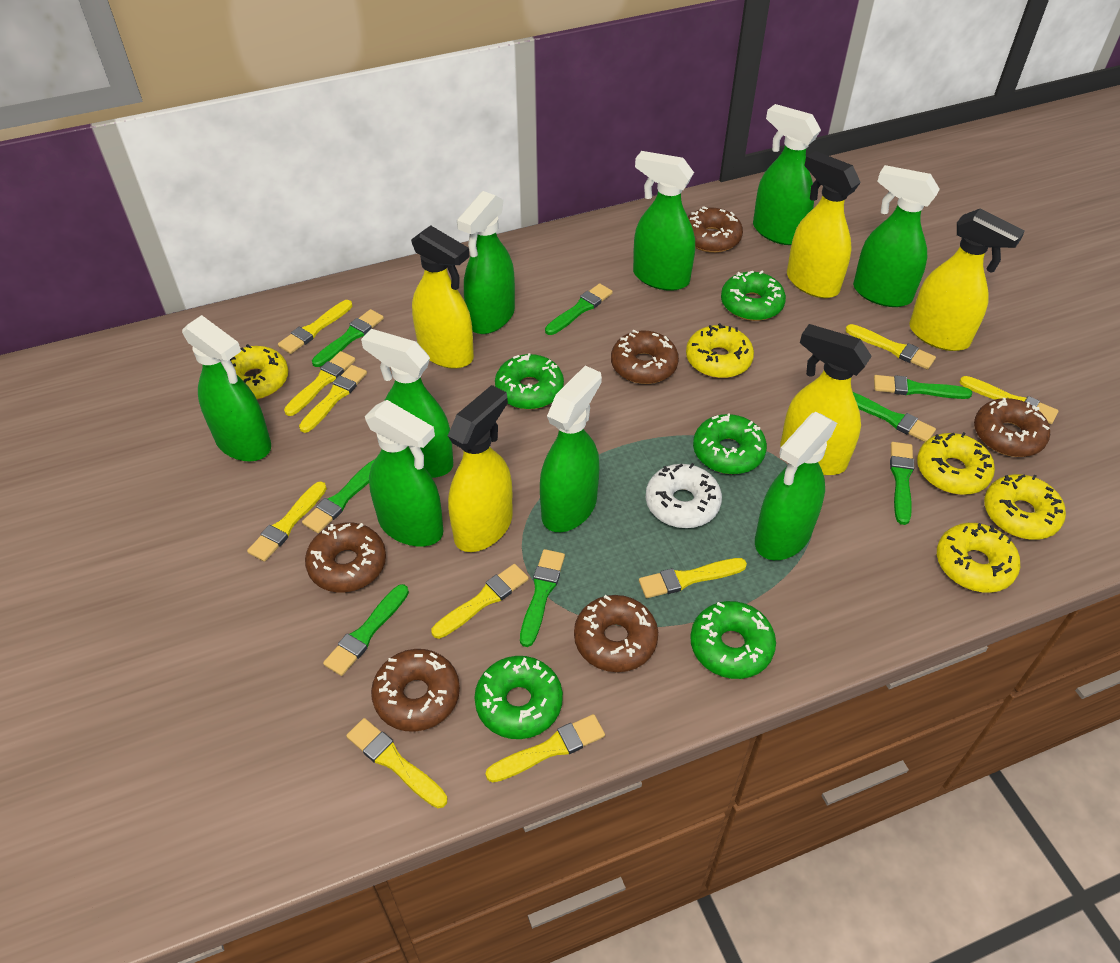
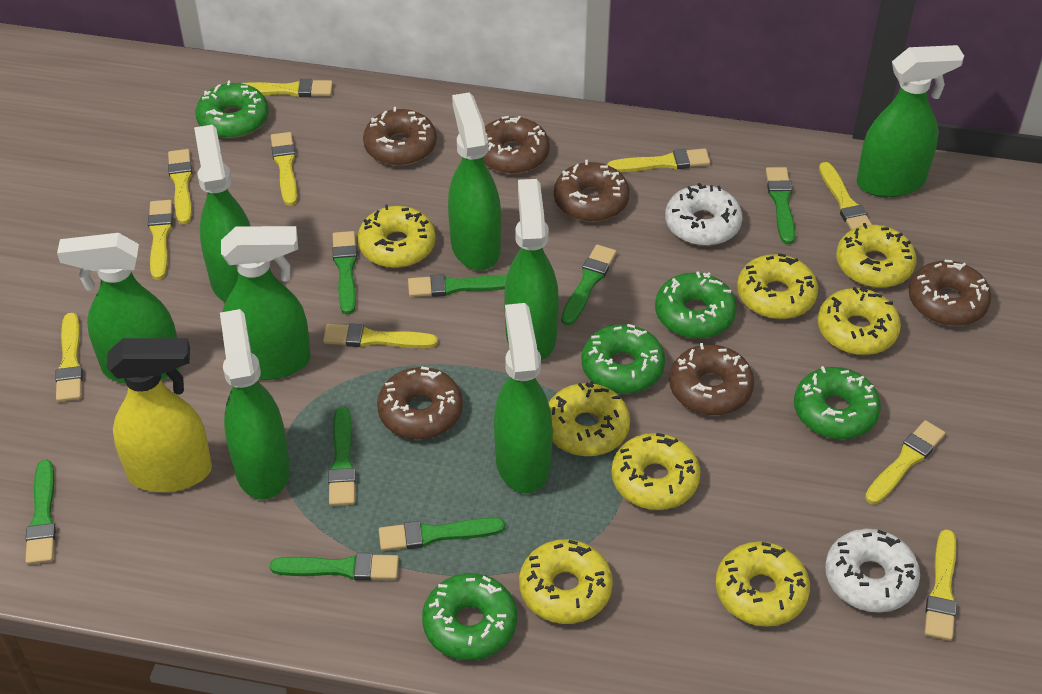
green spray bottle: [182,315,271,462] [361,329,453,478] [365,400,444,547] [457,191,515,334] [540,366,602,532] [633,151,695,291] [753,104,821,245] [755,412,837,560] [853,165,940,307] = 9 -> [57,233,180,384] [194,125,250,302] [220,309,290,500] [221,226,311,380] [448,92,501,270] [494,303,553,494] [504,179,559,361] [857,45,964,197] = 8
white donut: [646,463,722,528] = 1 -> [665,183,743,246] [825,529,920,613] = 2
yellow donut: [230,344,288,400] [686,323,754,378] [917,432,995,495] [937,523,1020,593] [984,474,1066,540] = 5 -> [358,204,436,268] [519,539,613,624] [549,381,630,456] [612,433,700,510] [716,542,810,627] [737,253,818,319] [818,286,901,355] [836,223,916,288] = 8
yellow spray bottle: [411,225,474,369] [448,385,513,552] [780,324,872,475] [787,151,861,298] [909,209,1025,351] = 5 -> [107,338,212,492] = 1

